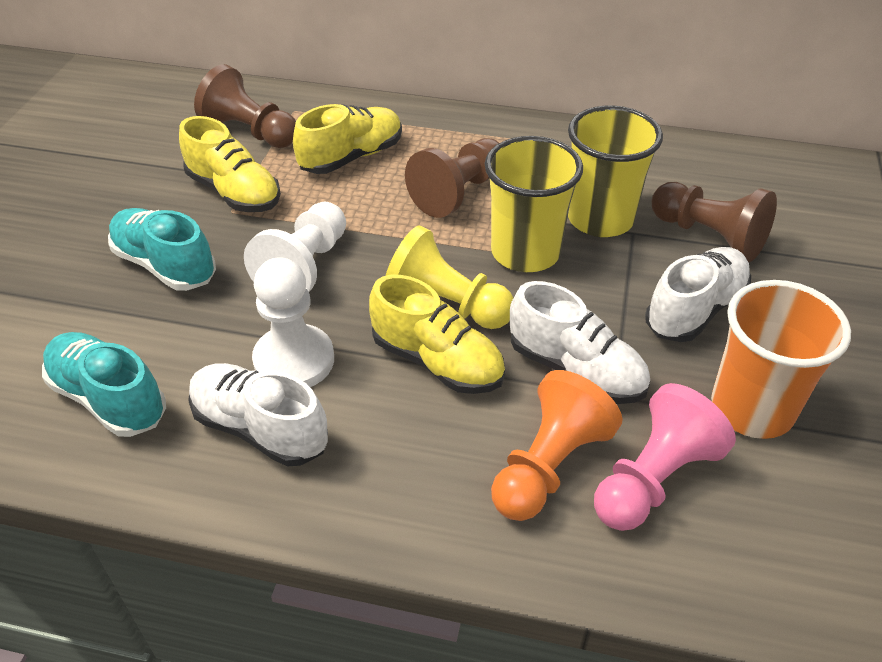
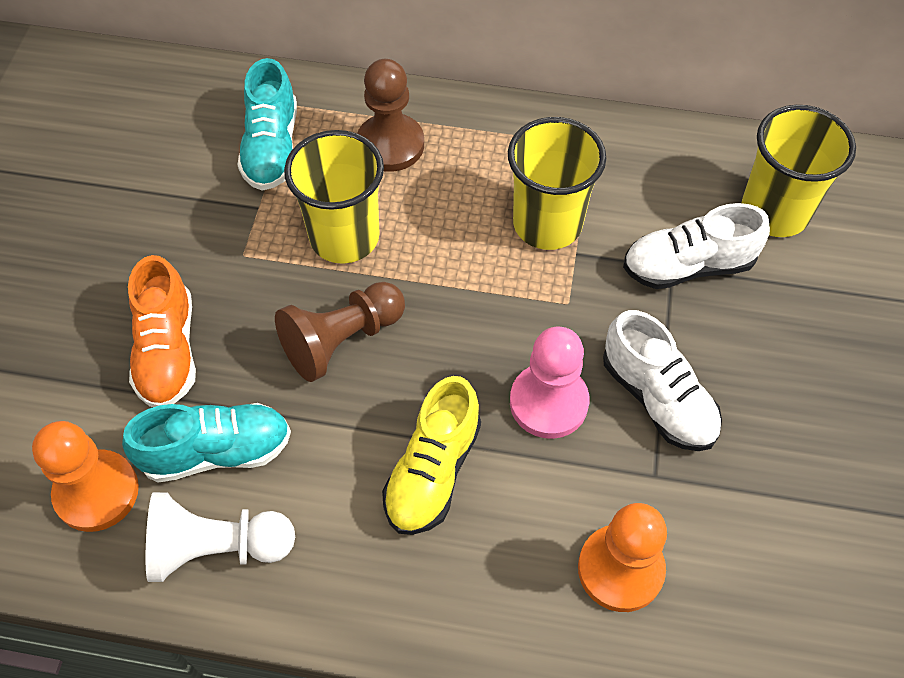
brown pawn: [194,64,296,148] [405,138,499,218] [652,182,777,262] = 3 -> [275,282,405,382] [357,59,424,172] = 2
orange cup: [711,280,851,439] = 1 -> none = 0
orange pawn: [491,370,623,521] = 1 -> [32,421,139,532] [578,503,667,612] = 2
orange shoe: none = 0 -> [128,255,196,407] = 1
white pawn: [244,202,346,291] [252,257,334,387] = 2 -> [146,492,295,582] = 1
white shoe: [188,363,328,467] [510,281,650,404] [645,247,751,342] = 3 -> [603,310,722,451] [623,203,770,289] = 2
yellow cup: [485,136,583,272] [568,106,663,237] = 2 -> [284,130,384,264] [508,117,606,250] [742,105,856,237] = 3
yellow pawn: [386,226,513,329] = 1 -> none = 0
yellow shoe: [179,116,281,212] [293,104,402,174] [369,275,505,394] = 3 -> [382,376,481,535] = 1

